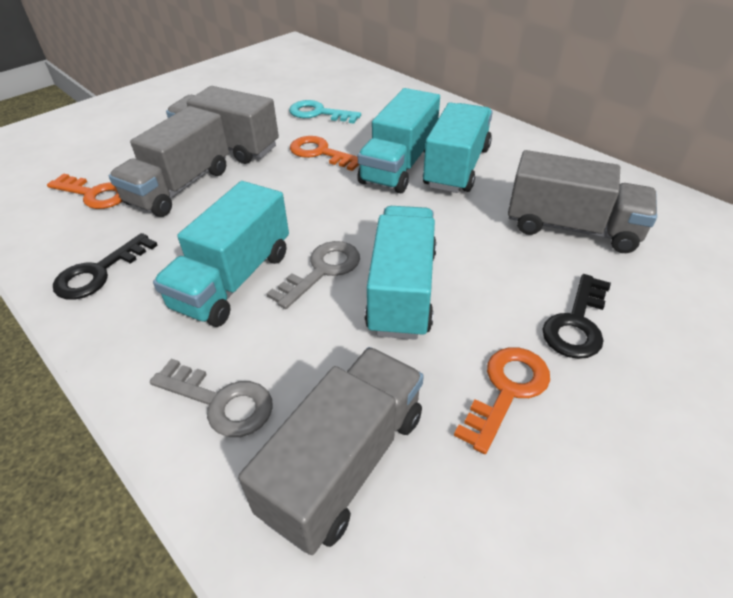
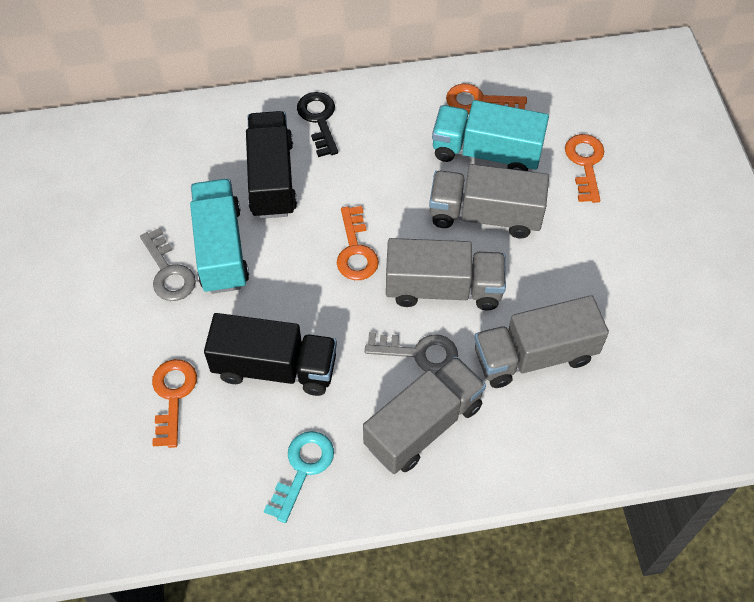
black key: [53,233,158,300] [542,274,611,359] = 2 -> [297,92,338,157] = 1
black truck: none = 0 -> [204,313,337,396] [246,111,297,219] = 2
orange key: [47,173,122,209] [290,136,359,171] [454,347,550,454] = 3 -> [152,359,197,448] [337,206,379,280] [446,84,527,114] [565,134,604,203] = 4
turquoise truck: [153,181,289,327] [357,88,440,193] [365,206,437,340] [423,102,493,193] = 4 -> [190,179,249,294] [432,100,549,171] = 2

